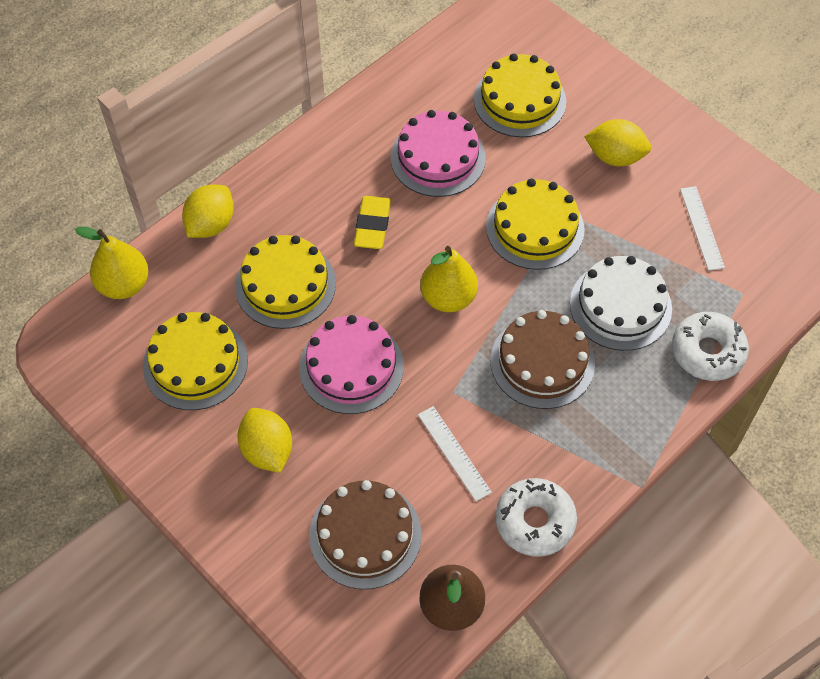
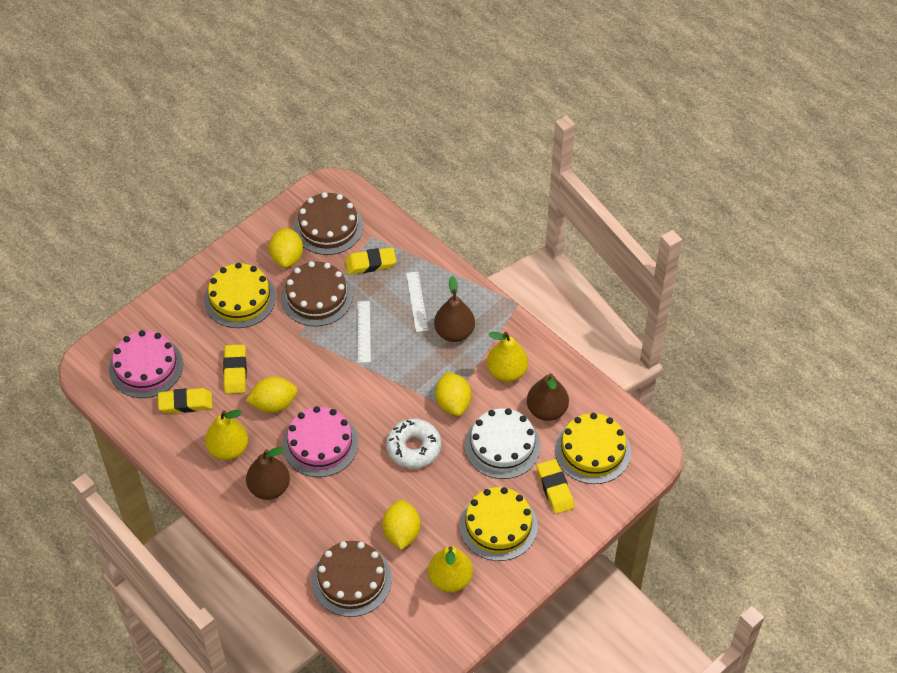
brown cake: [309,480,421,589] [490,310,595,409] = 2 -> [281,261,353,326] [294,192,363,255] [312,541,392,617] = 3
brown pear: [419,565,485,631] = 1 -> [246,447,290,500] [434,276,475,342] [527,373,569,421] = 3
white donut: [495,478,577,557] [672,312,749,381] = 2 -> [386,418,441,468] = 1
yellow cake: [143,312,248,410] [235,235,336,329] [474,54,566,137] [486,179,585,270] = 4 -> [204,263,276,328] [459,487,538,561] [555,413,631,484] = 3
yellow eraser: [354,196,391,249] = 1 -> [158,388,213,413] [223,344,247,394] [345,247,396,274] [537,459,574,514] = 4
yellow lemon: [182,185,234,238] [238,408,292,473] [584,119,651,166] = 3 -> [246,377,298,413] [269,227,303,268] [382,500,420,550] [435,372,471,416] = 4
yellow pear: [75,227,149,299] [420,246,478,312] = 2 -> [205,410,248,460] [428,546,473,593] [487,332,528,382] = 3

